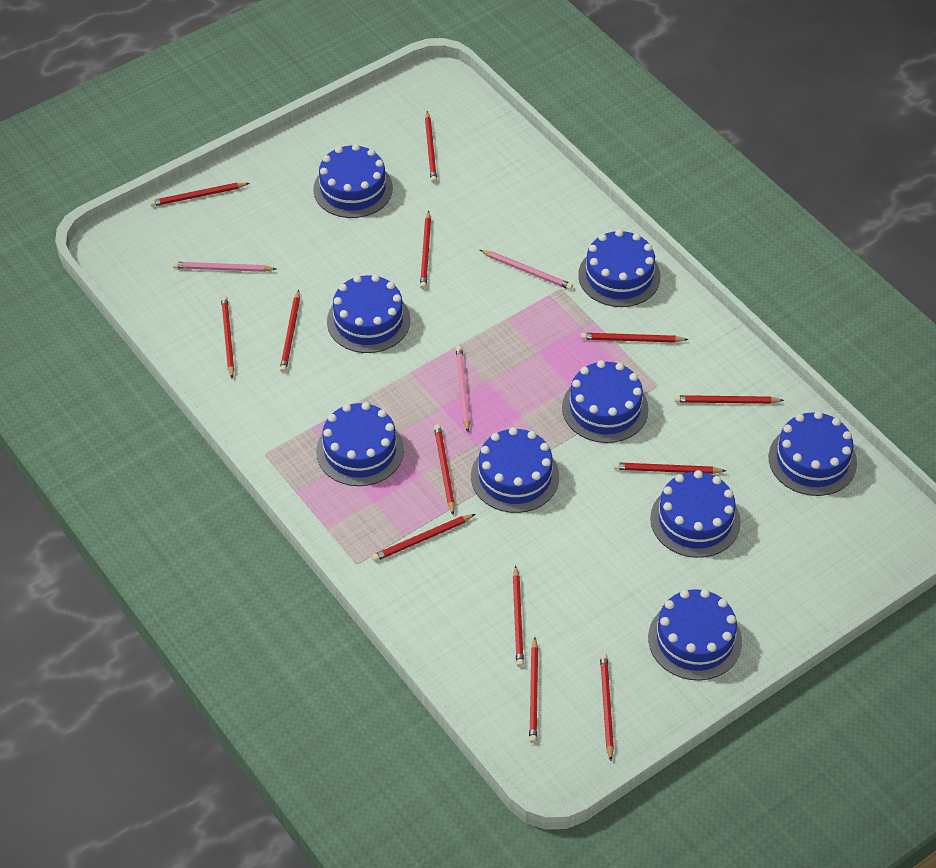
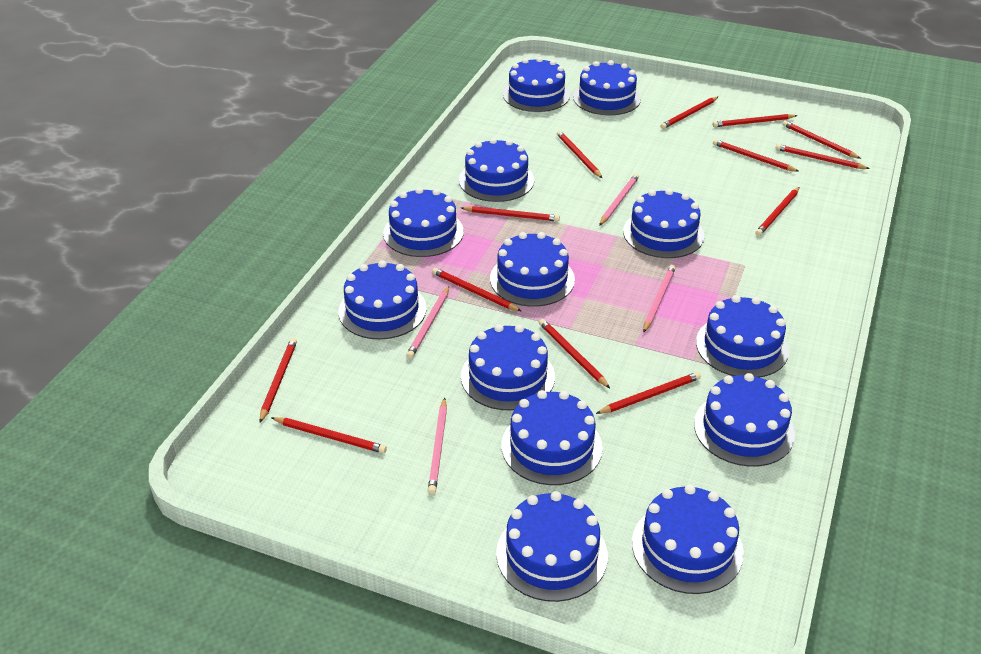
blue cake: [313,144,393,218] [316,402,404,486] [327,274,410,353] [471,427,559,513] [562,360,649,443] [578,229,661,307] [648,589,742,680] [650,470,741,558] [768,411,857,496] = 9 -> [338,260,427,339] [383,187,464,257] [459,138,534,202] [461,324,555,410] [490,232,575,307] [496,491,608,602] [501,390,603,485] [503,57,570,112] [573,60,641,115] [623,189,705,258] [632,485,744,594] [694,373,795,467] [696,295,789,378] = 13
pink pencil: [173,262,276,272] [456,346,470,432] [480,250,573,290] = 3 -> [406,286,449,359] [428,398,447,494] [599,174,639,226] [643,265,676,333] = 4

